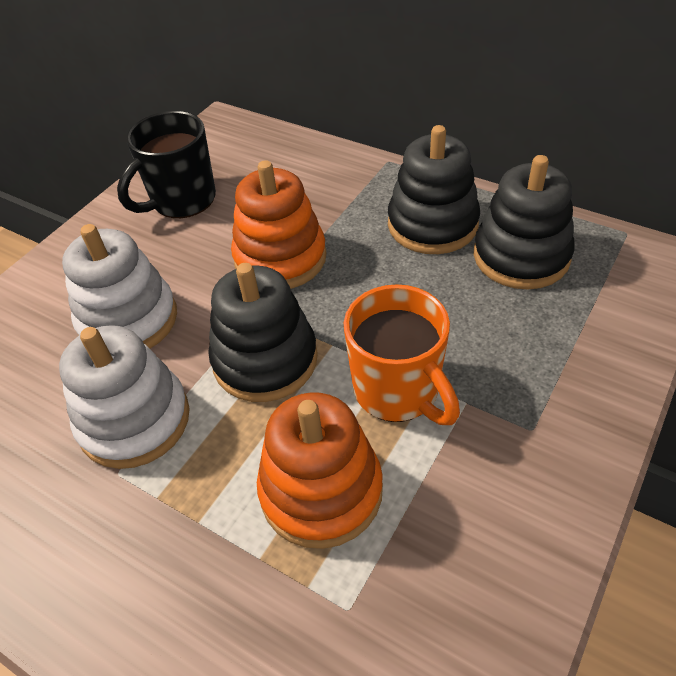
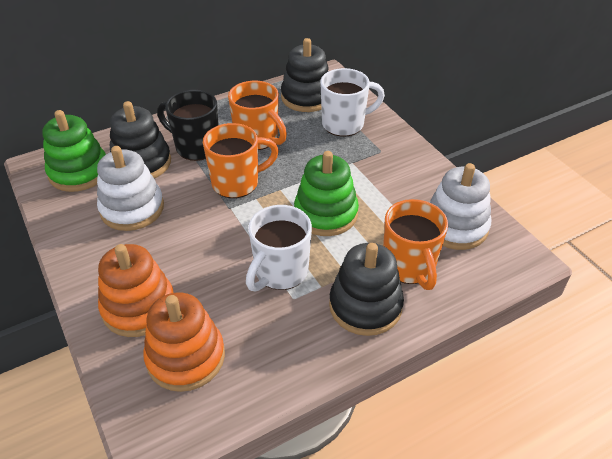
green stacking toy: none = 0 -> [42,110,106,192] [294,151,359,236] = 2
orange mug: [344,284,460,425] = 1 -> [203,123,279,198] [228,81,287,150] [383,199,448,290] = 3
white mug: none = 0 -> [246,205,312,291] [320,68,385,137] = 2

